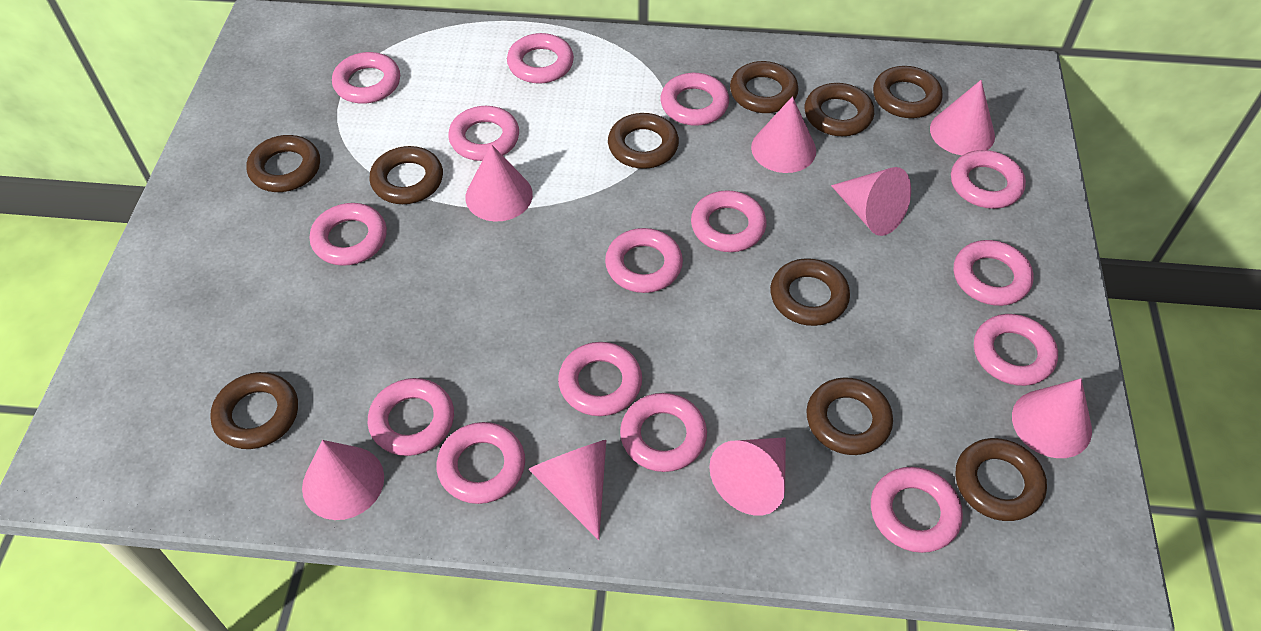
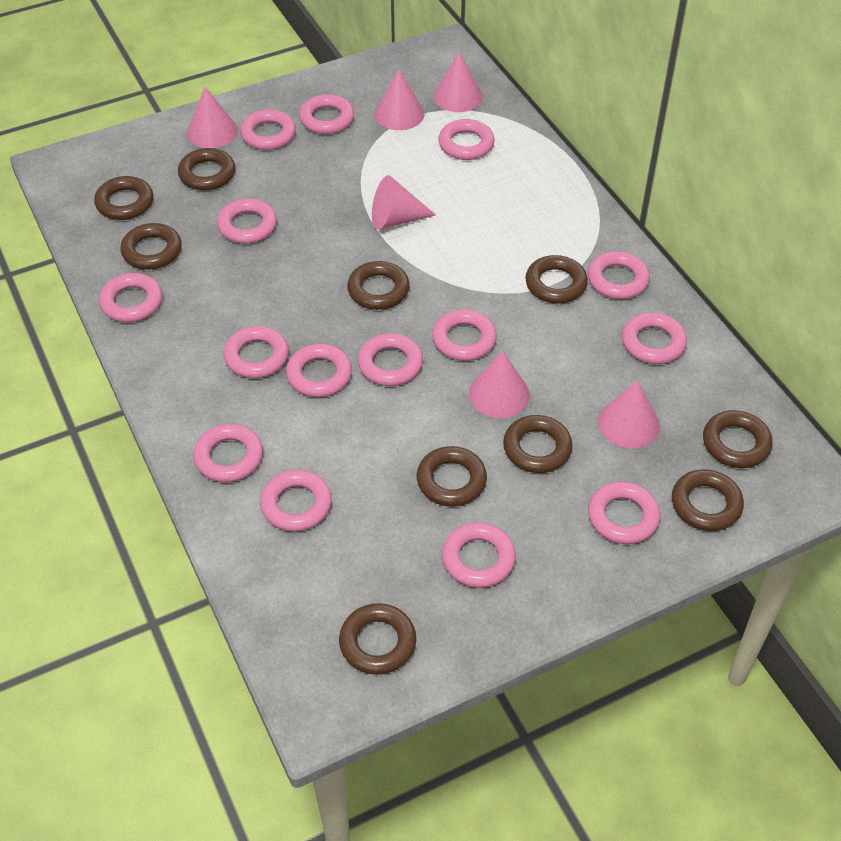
pink cone: [302,440,384,520] [465,144,533,222] [528,440,606,540] [709,437,786,516] [751,96,816,173] [831,167,911,236] [930,80,995,155] [1012,378,1092,458] = 8 -> [187,87,238,148] [372,175,436,230] [375,69,424,130] [433,51,483,112] [469,350,530,418] [598,381,660,448] = 6

